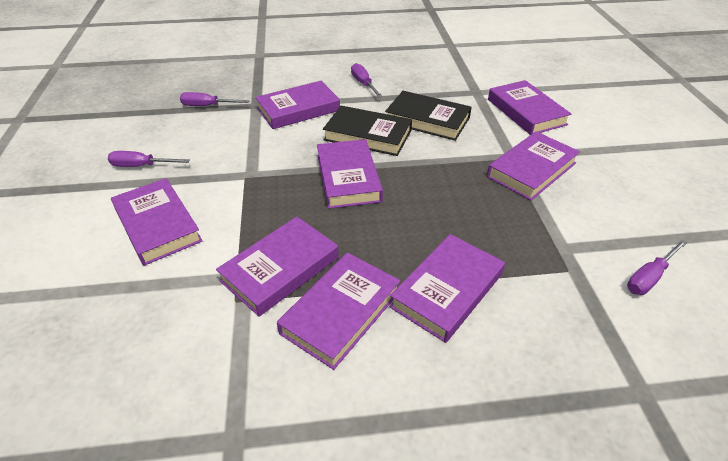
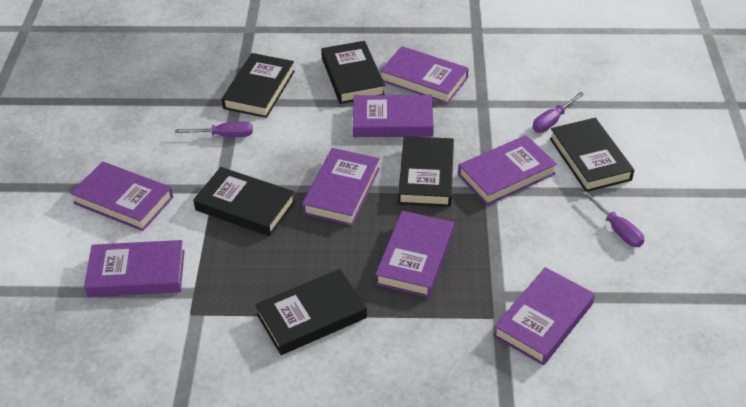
black book: [323,106,412,156] [385,91,472,141] = 2 -> [193,167,295,236] [222,53,295,118] [255,269,367,355] [321,41,385,104] [398,136,454,207] [550,118,634,192] = 6
purple screwdriver: [108,151,190,167] [180,92,249,106] [351,63,382,97] [627,240,687,295] = 4 -> [175,121,253,137] [532,92,584,133] [582,191,644,247] = 3

